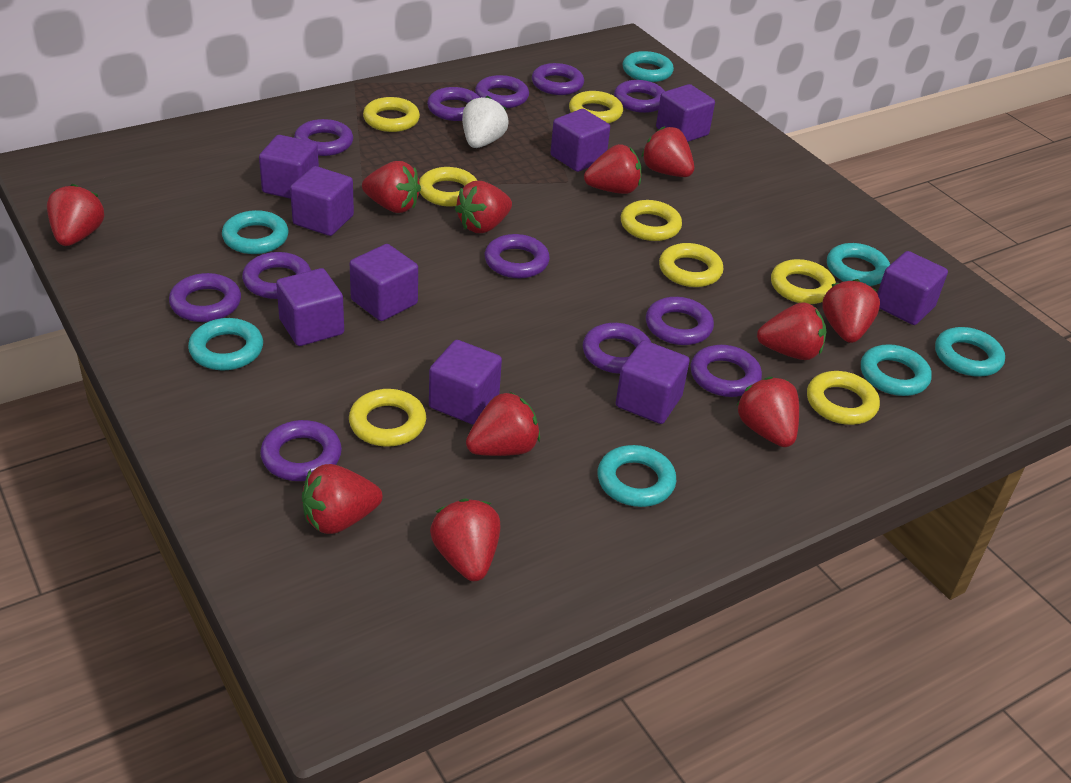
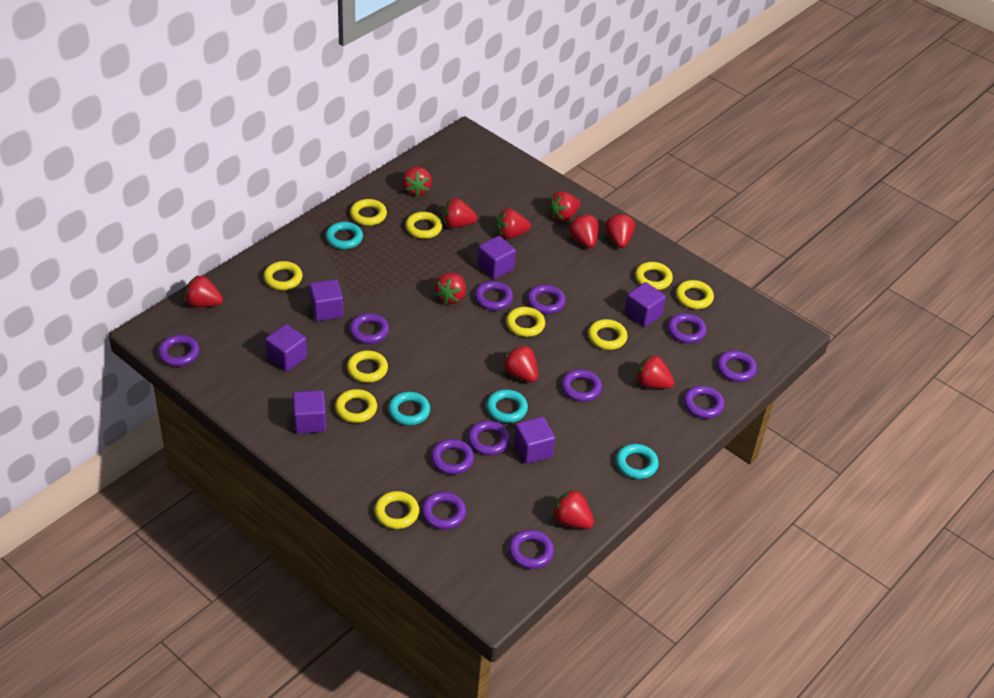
purple cube: [259,135,319,199] [276,268,344,346] [290,166,354,236] [350,244,418,321] [429,340,502,425] [550,109,610,172] [616,340,690,424] [656,84,715,142] [877,251,948,325] = 9 -> [265,324,307,372] [293,390,326,434] [309,279,343,321] [477,236,516,279] [514,417,555,464] [625,282,666,327] = 6
turquoise ring: [188,318,263,370] [222,210,289,254] [598,445,676,507] [622,51,674,82] [827,243,890,286] [861,344,932,396] [935,327,1005,377] = 7 -> [325,222,363,249] [388,392,430,425] [486,389,528,423] [616,444,659,479] = 4
white strawberry: [462,96,509,148] = 1 -> none = 0
yellow ring: [349,389,426,447] [363,97,420,132] [419,167,477,207] [569,91,623,123] [621,200,682,241] [659,243,723,287] [771,259,836,304] [807,371,880,425] = 8 -> [263,261,303,290] [335,389,377,423] [347,350,388,383] [350,199,387,226] [374,491,419,529] [405,212,442,239] [506,307,545,337] [588,319,627,350] [635,262,673,290] [676,280,714,309] = 10

